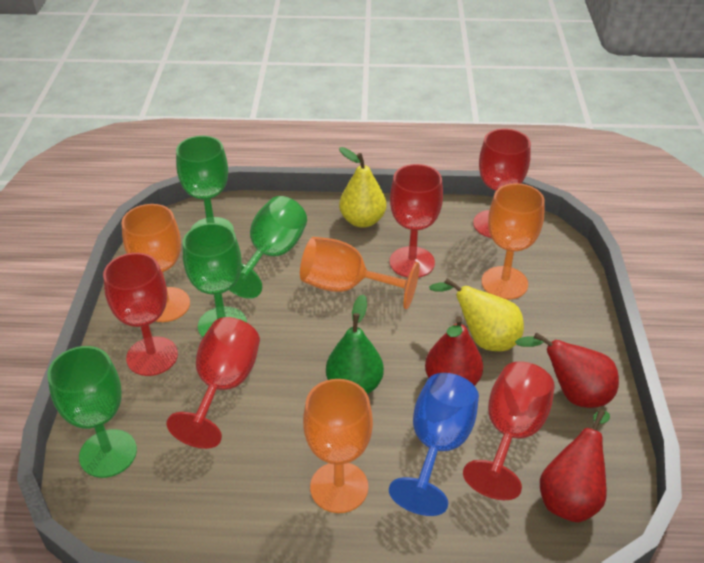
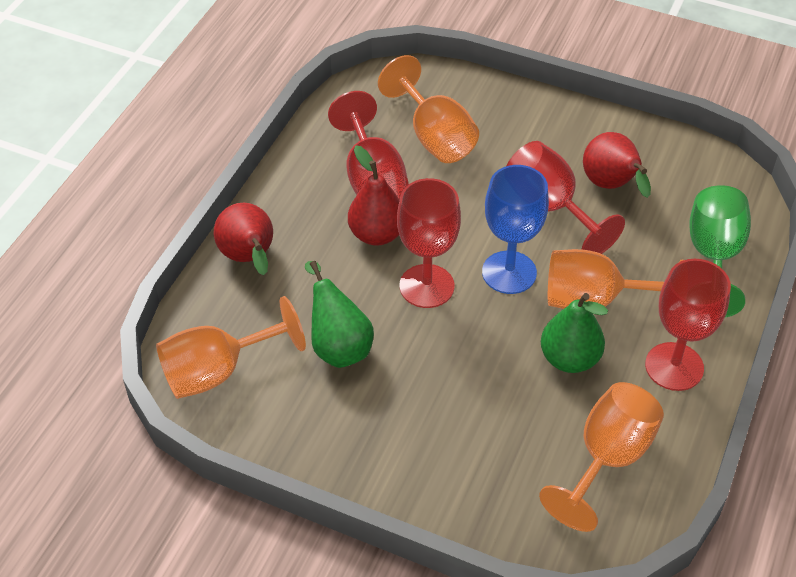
green goblet: [47,346,137,478] [176,136,234,231] [183,223,247,337] [229,196,307,299] = 4 -> [689,185,751,318] = 1
green pear: [326,295,384,394] = 1 -> [305,261,374,368] [541,293,608,373] = 2
red goblet: [103,253,178,376] [166,317,260,449] [389,164,443,278] [463,361,555,500] [473,129,531,238] = 5 -> [328,91,408,199] [397,178,461,308] [506,141,625,254] [645,259,731,391] = 4
yellow pear: [339,147,386,228] [429,278,524,351] = 2 -> none = 0

